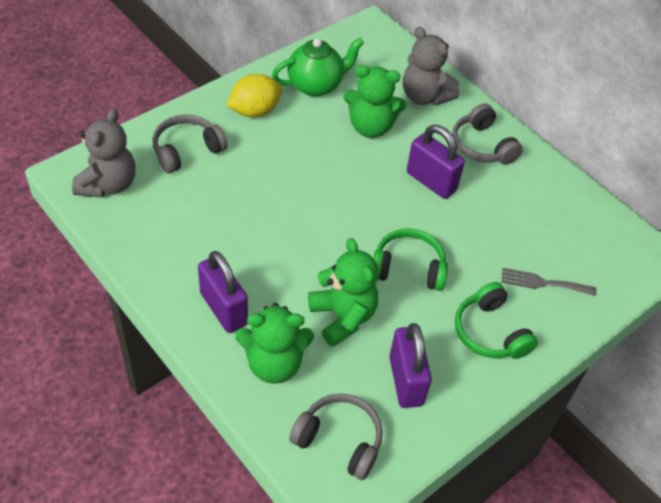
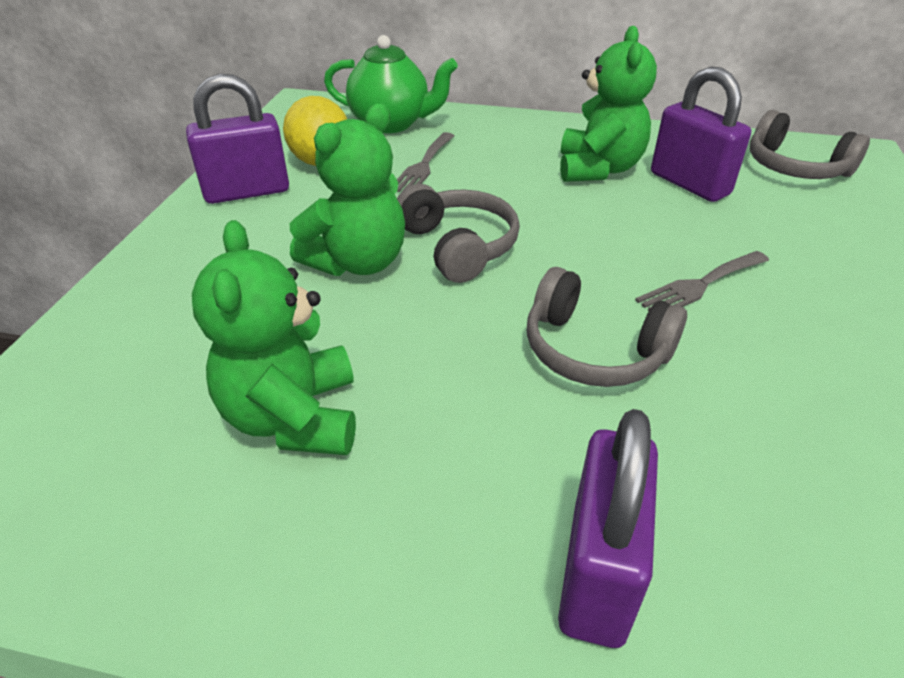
green headphones: [373,228,448,291] [455,282,538,359] = 2 -> none = 0
grey fork: [501,268,596,296] = 1 -> [397,132,454,192] [635,251,769,311] = 2
grey teddy bear: [72,109,135,198] [403,27,459,106] = 2 -> none = 0

